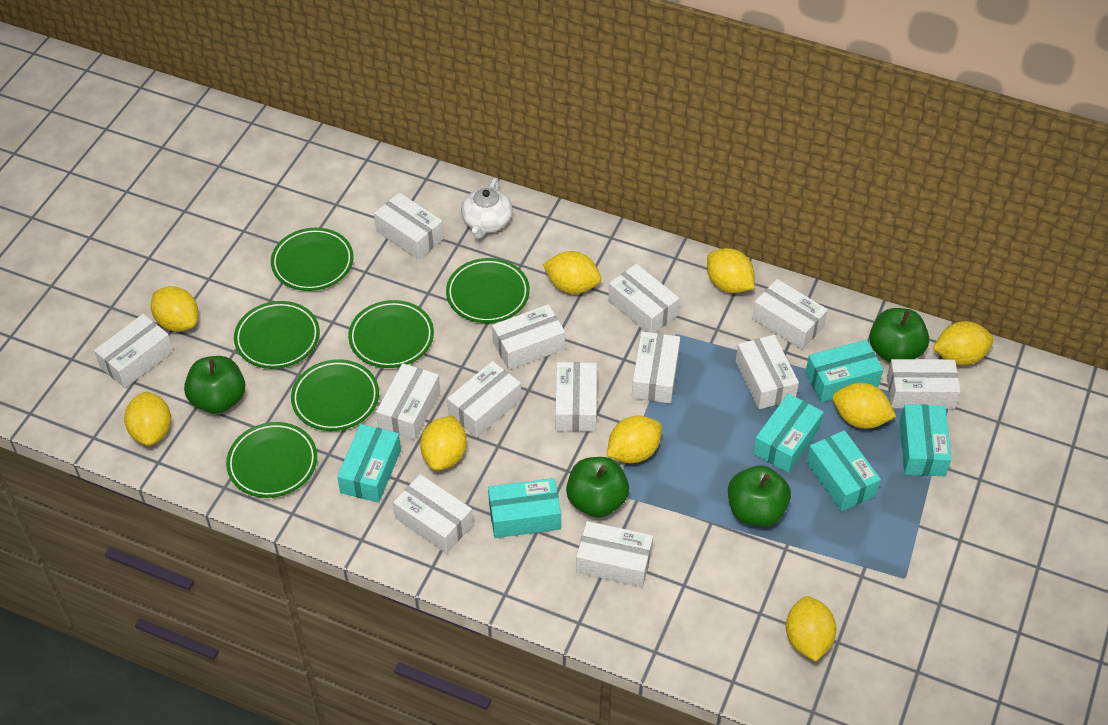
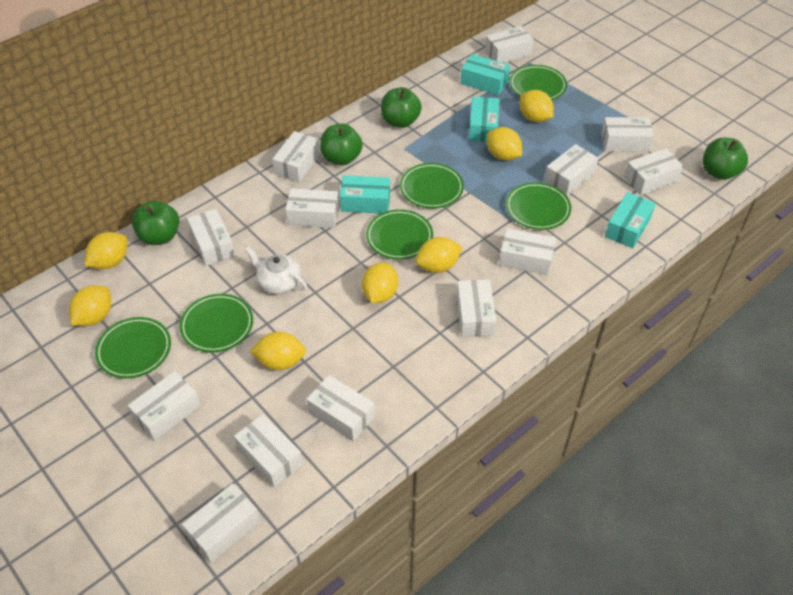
turquoise box: [337,424,401,503] [488,478,561,538] [753,393,824,473] [805,340,883,402] [806,430,881,511] [900,404,951,476] = 6 -> [340,175,390,214] [461,54,510,95] [469,97,500,142] [605,192,656,248] = 4
yellow lemon: [124,391,171,446] [151,286,198,332] [420,416,467,470] [543,251,601,294] [607,416,662,463] [707,248,754,293] [786,596,836,662] [833,383,896,429] [933,321,994,365] = 9 -> [69,285,111,326] [85,232,127,269] [250,332,306,370] [362,262,398,303] [416,237,462,273] [487,127,522,161] [520,90,554,122] = 7

